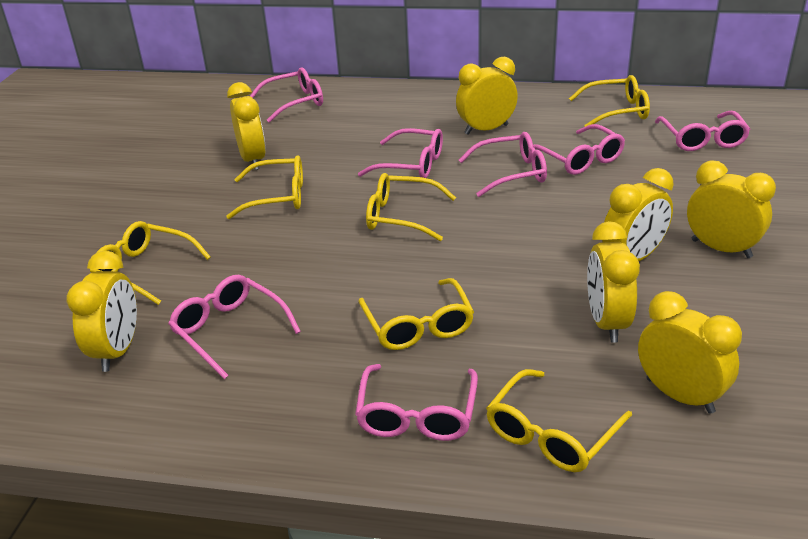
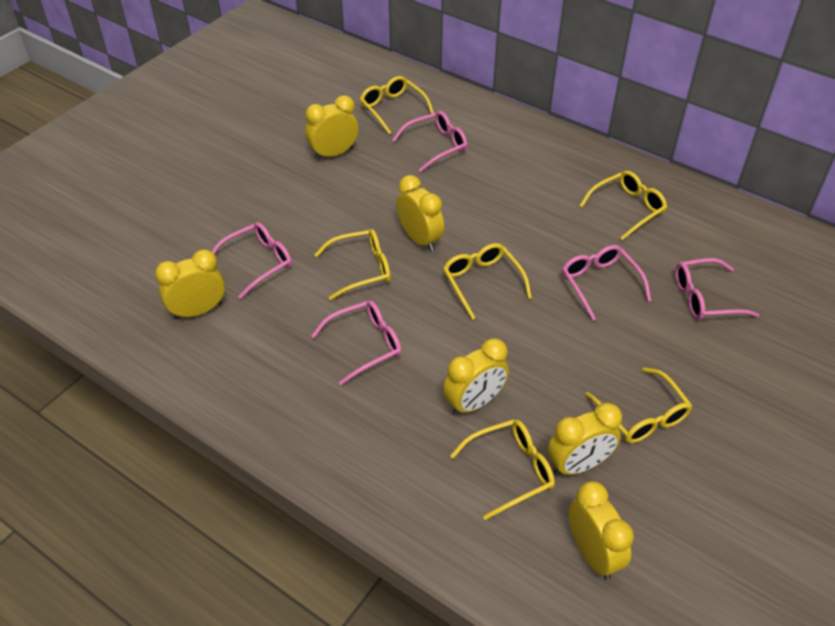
pink glasses: [168,275,301,379] [250,67,323,123] [355,364,478,441] [358,128,443,178] [459,132,547,197] [533,124,625,175] [655,111,751,151] = 7 -> [212,222,292,299] [311,300,402,385] [392,111,467,172] [562,245,651,321] [675,258,759,320] = 5
yellow clock: [66,251,137,372] [227,82,266,170] [456,57,518,135] [587,221,640,343] [602,168,674,261] [638,291,742,414] [687,160,776,258] = 7 -> [155,249,225,320] [305,95,358,160] [396,175,444,252] [443,338,509,416] [547,402,622,476] [568,481,634,580] = 6

